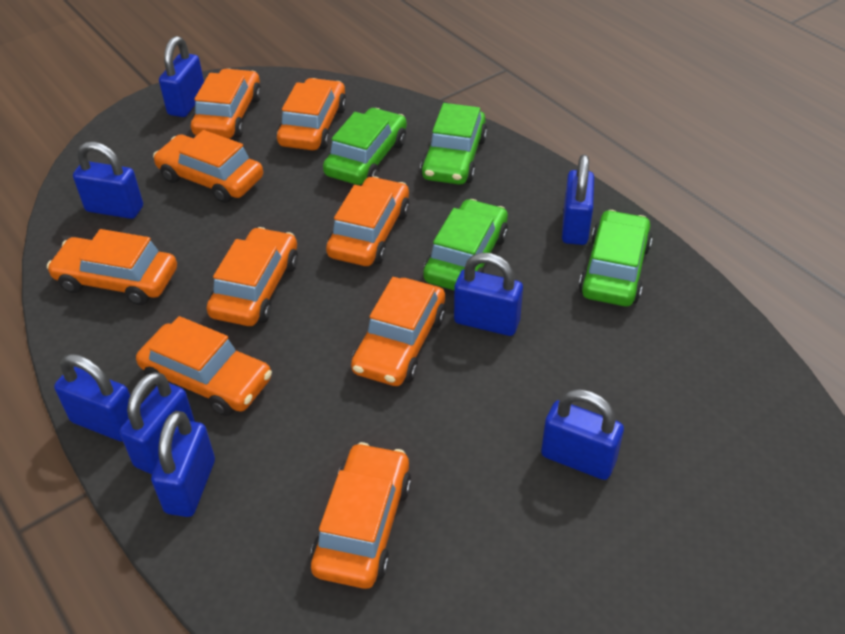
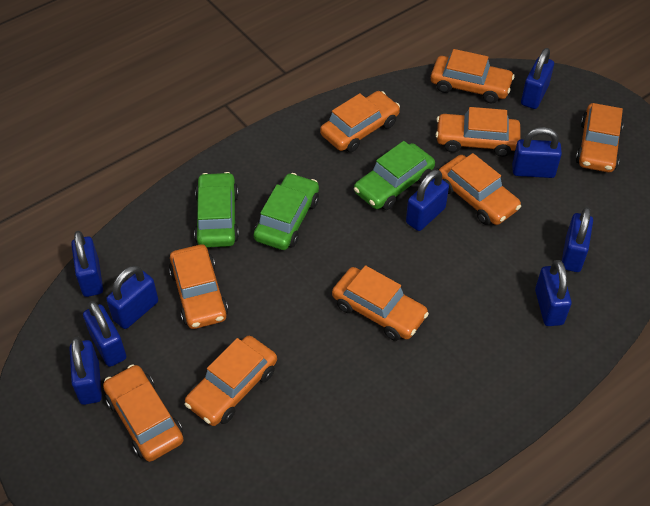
blue padlock: [54,354,130,442] [73,142,143,219] [120,372,195,474] [151,411,215,517] [159,36,204,117] [454,253,523,336] [541,389,624,480] [562,154,594,245] = 8 -> [69,337,102,405] [71,231,103,297] [83,301,126,367] [106,266,158,329] [406,169,449,231] [512,127,562,178] [521,48,554,109] [535,260,572,326] [562,207,593,272] = 9
green car: [323,108,407,185] [420,103,487,185] [423,199,508,290] [579,210,652,306] = 4 -> [194,172,239,248] [254,173,319,250] [354,141,435,210] = 3

